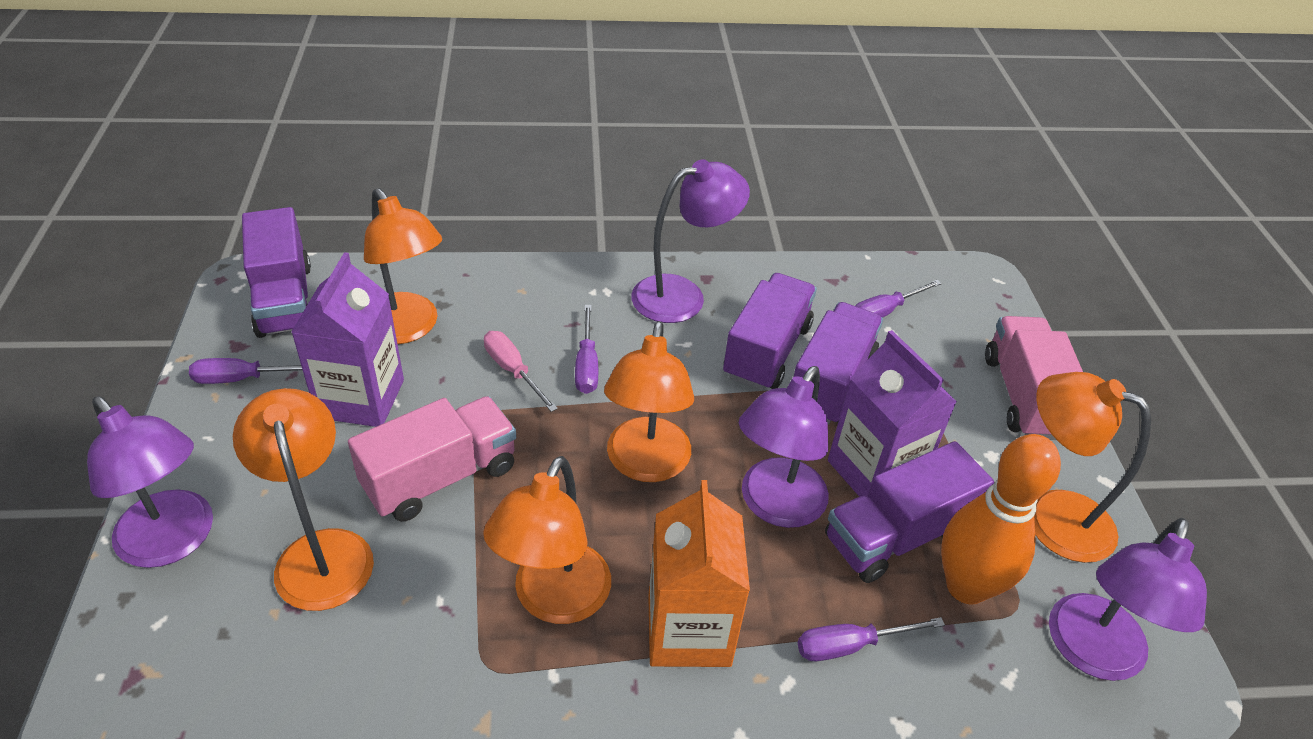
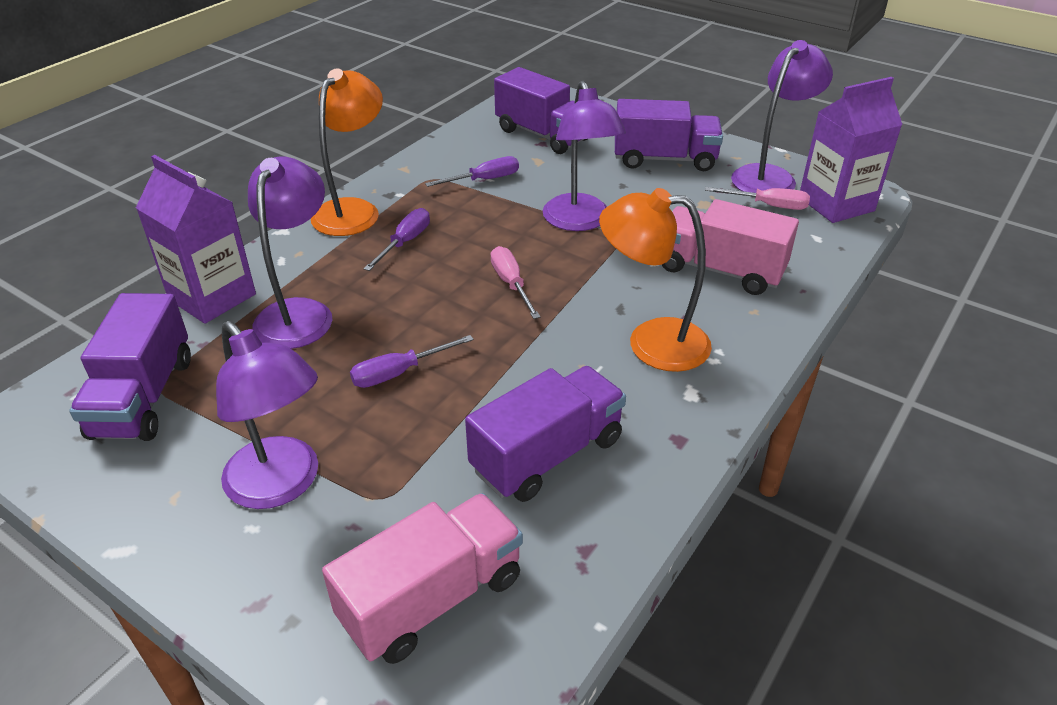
orange bowling pin: [941,434,1061,605] = 1 -> none = 0
orange carton: [648,480,750,667] = 1 -> none = 0
orange lamp: [233,388,374,611] [364,188,442,344] [483,456,611,624] [604,321,694,482] [1034,372,1151,563] = 5 -> [311,68,383,236] [599,188,712,372] = 2
pink screwdriver: [484,331,558,412] = 1 -> [491,246,540,319] [705,187,810,210] = 2
purple screwdriver: [189,358,302,384] [575,305,598,394] [798,617,945,661] [855,280,942,318] = 4 -> [350,335,474,388] [364,208,430,271] [425,156,519,187] = 3

